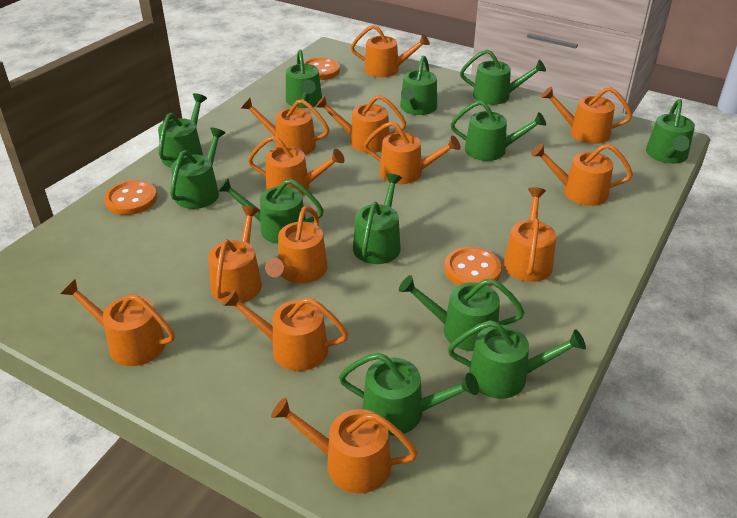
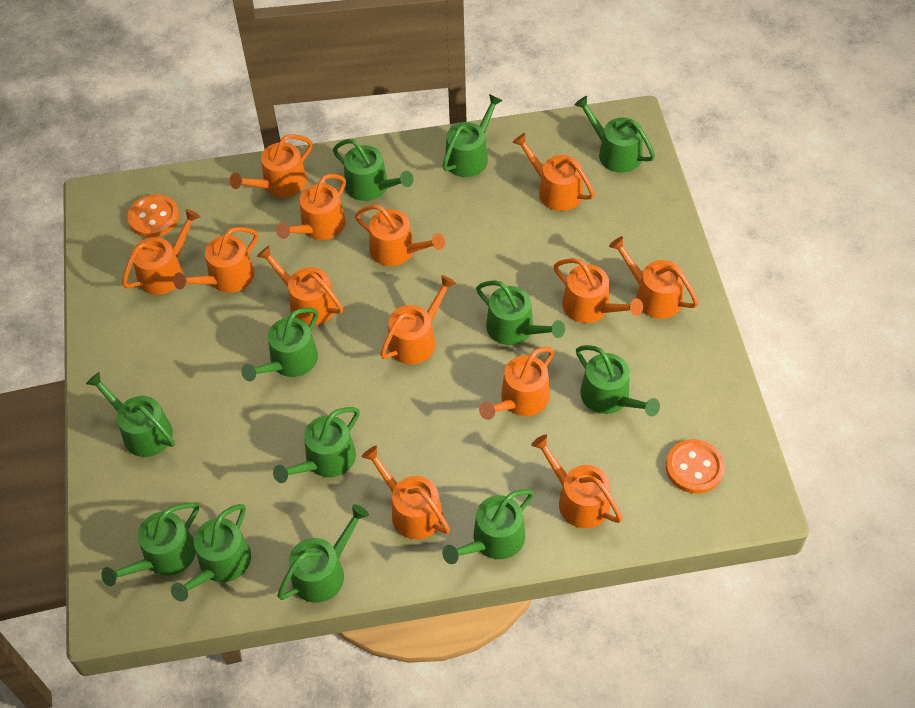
orange button: [104,180,157,215] [304,58,340,80] [444,247,502,286] = 3 -> [127,194,179,238] [666,439,725,494] = 2

